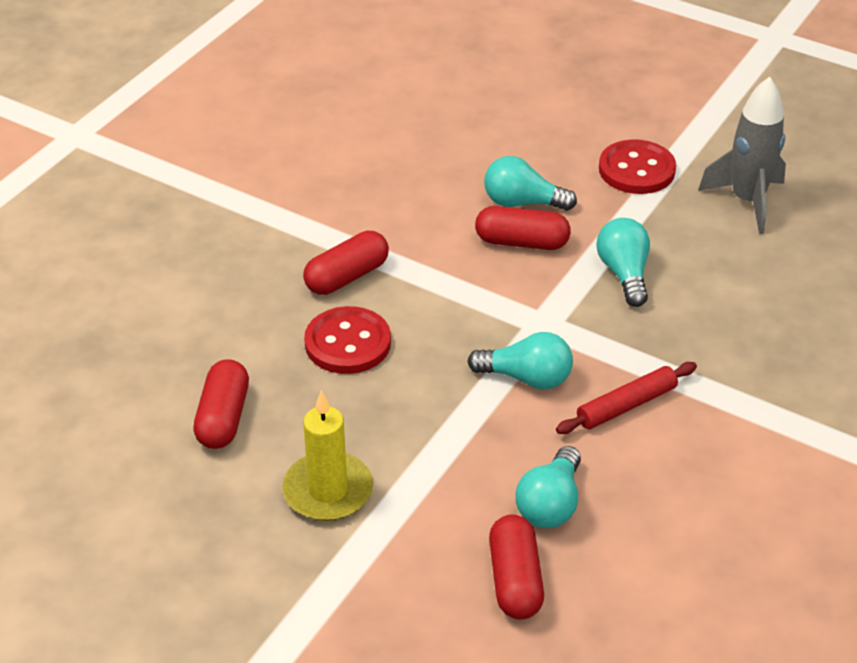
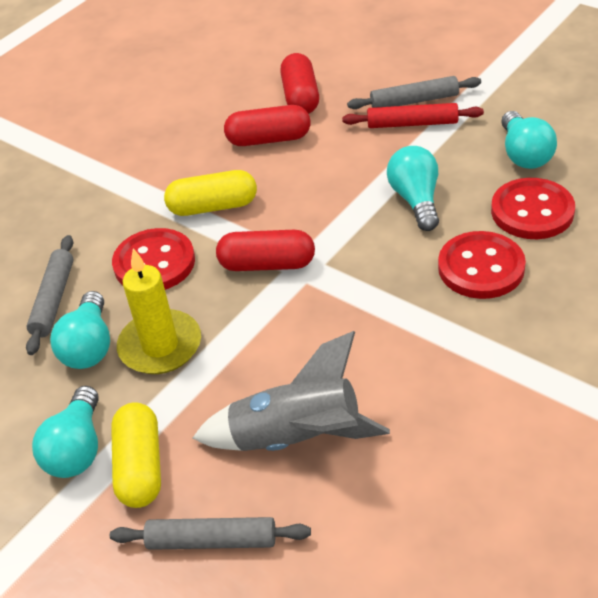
grey rolling pin: none = 0 -> [26,235,74,355] [110,517,311,550] [347,76,481,109] = 3
red button: [304,306,391,374] [599,139,676,194] = 2 -> [112,228,195,290] [438,231,526,299] [491,178,575,239] = 3
red capsule: [193,359,249,449] [303,231,389,295] [475,206,571,250] [489,515,544,620] = 4 -> [216,230,315,271] [224,105,311,146] [280,53,319,114] = 3
yellow capsule: none = 0 -> [111,402,161,508] [164,170,257,216] = 2

